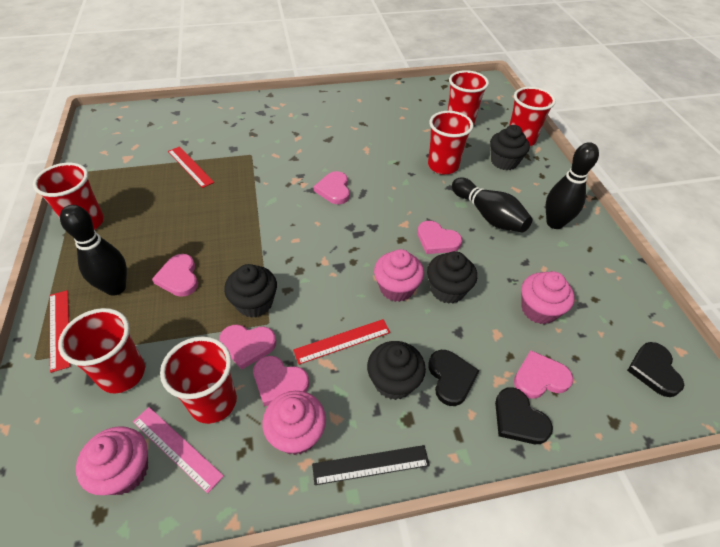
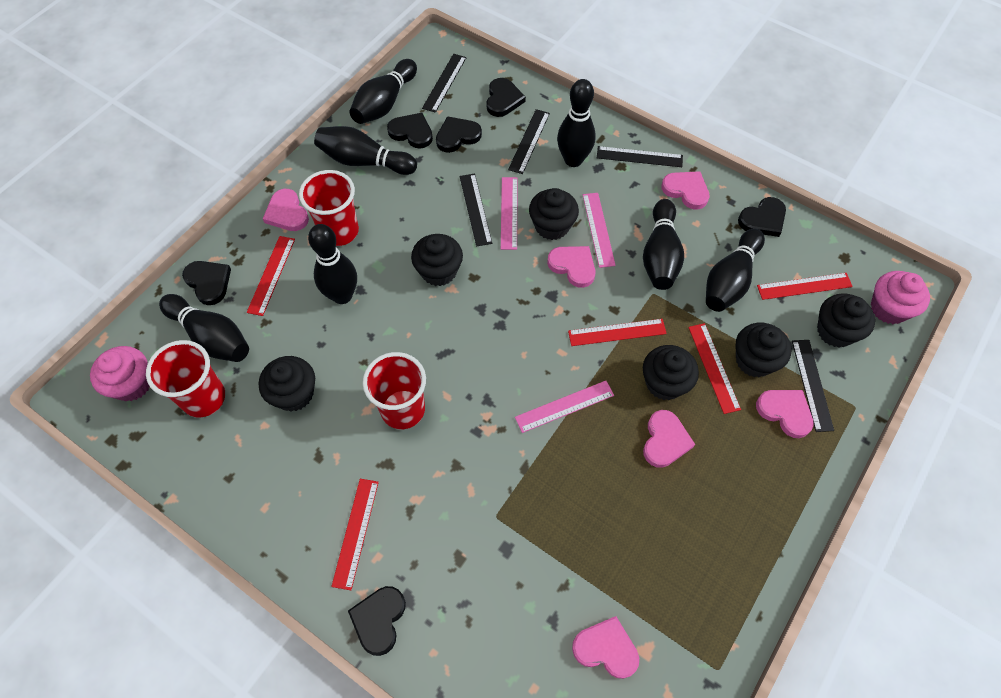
black bowling pin: [60,205,127,296] [452,178,533,232] [546,142,599,229] = 3 -> [159,294,249,362] [308,224,357,304] [314,126,417,175] [349,59,417,124] [557,79,596,167] [643,199,684,290] [706,228,765,312] = 7
black cupcake: [224,264,277,318] [367,341,426,400] [427,251,477,304] [490,125,530,170] = 4 -> [259,356,315,411] [411,234,463,286] [529,188,579,240] [643,345,699,400] [736,323,792,377] [817,293,875,348] = 6
black heart: [428,350,479,406] [495,387,553,444] [627,342,684,397] = 3 -> [182,261,231,305] [348,586,406,656] [387,113,433,149] [436,116,482,153] [486,78,526,117] [738,197,786,237] = 6
black ruler: [312,445,430,485] = 1 -> [422,54,467,113] [460,174,492,246] [508,109,550,174] [597,146,683,167] [792,340,834,432] = 5
pink cupcake: [76,426,148,495] [262,391,326,455] [374,249,424,302] [521,271,575,324] = 4 -> [90,346,150,401] [871,271,930,324] = 2
pink ruler: [133,407,224,494] = 1 -> [501,177,518,250] [515,381,614,433] [583,193,616,268] = 3
red cup: [33,163,104,230] [58,308,145,393] [160,336,237,424] [428,111,473,175] [448,70,489,126] [509,87,556,146] = 6 -> [146,340,225,418] [299,170,359,246] [363,352,426,429] = 3
red ruler: [50,290,71,373] [168,146,214,188] [293,319,390,365] = 3 -> [247,236,295,316] [331,479,379,590] [568,319,667,346] [688,323,741,414] [757,273,853,300] = 5

